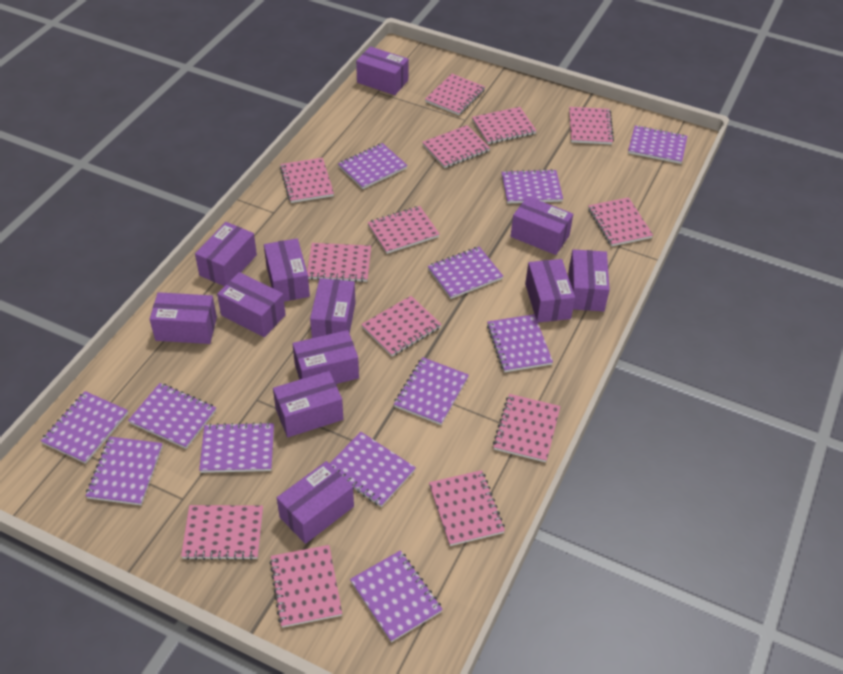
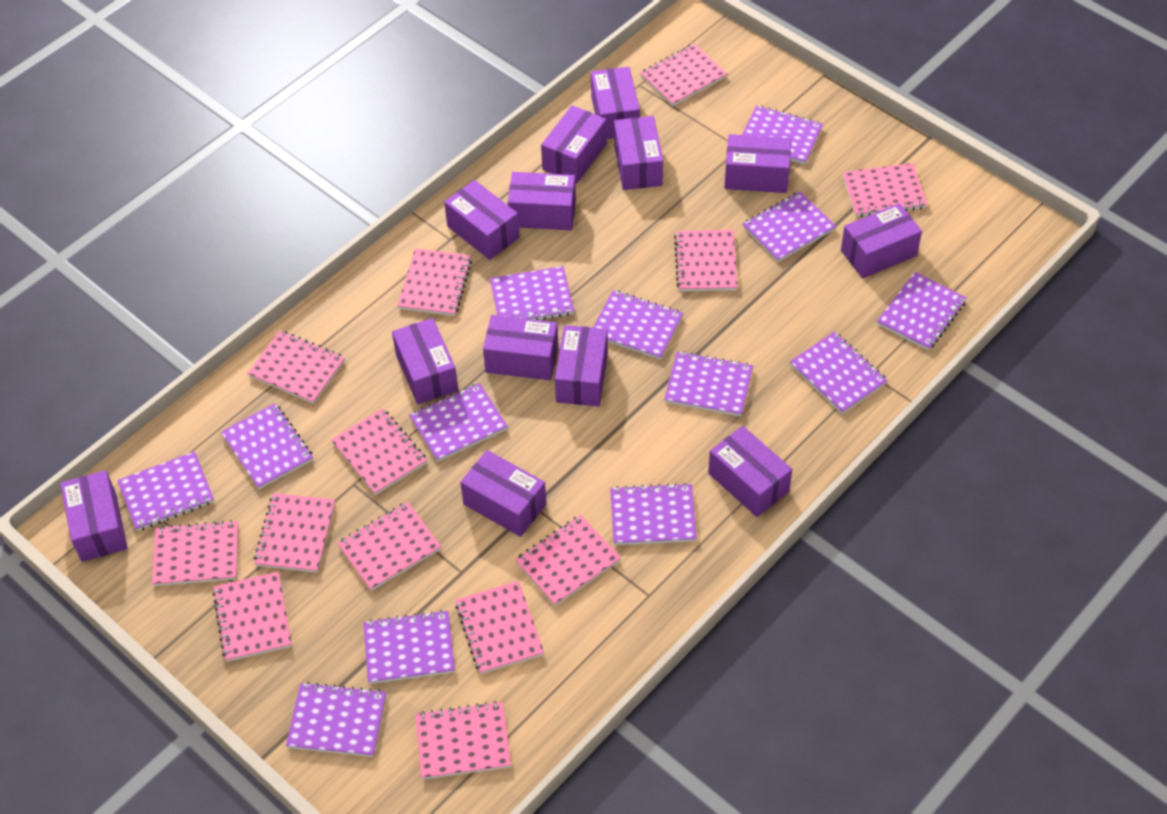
purple box: [150,292,217,344] [195,222,257,286] [217,272,286,337] [264,238,310,302] [273,371,343,437] [277,461,354,544] [292,330,359,384] [310,278,355,338] [356,46,409,95] [511,196,573,255] [525,259,575,322] [568,249,610,311] = 12 -> [60,470,128,562] [392,318,458,404] [444,180,520,260] [460,450,547,537] [483,315,559,380] [508,172,576,230] [541,105,607,184] [555,325,608,407] [591,67,640,139] [614,116,663,190] [708,426,792,517] [724,134,791,193] [841,203,922,278] = 13
purple notebook: [41,391,128,464] [86,437,163,505] [128,383,216,449] [199,422,274,473] [329,432,416,507] [338,143,408,189] [350,550,443,642] [394,357,469,425] [428,247,503,299] [487,314,553,372] [502,169,563,204] [628,125,687,164] = 12 -> [117,451,214,531] [221,403,313,489] [286,682,386,757] [363,610,455,684] [409,383,508,462] [490,266,574,320] [593,290,683,360] [610,483,697,545] [664,351,753,416] [742,105,823,164] [743,191,836,262] [790,332,888,414] [877,272,967,351] = 13

